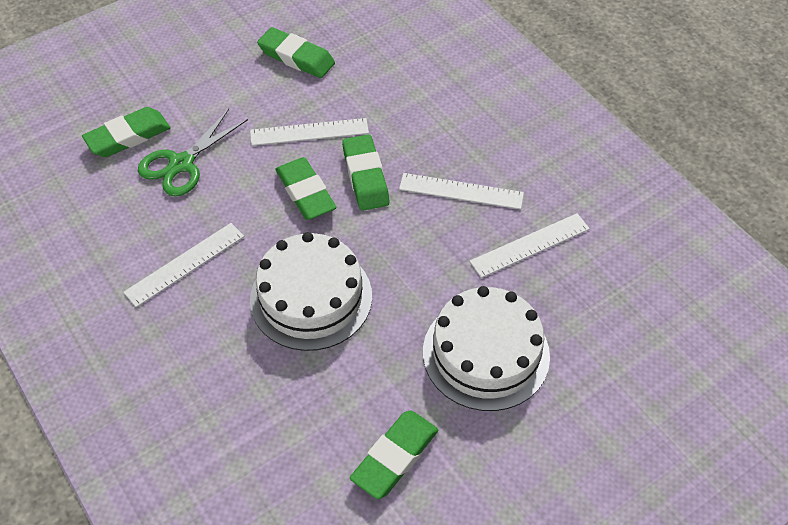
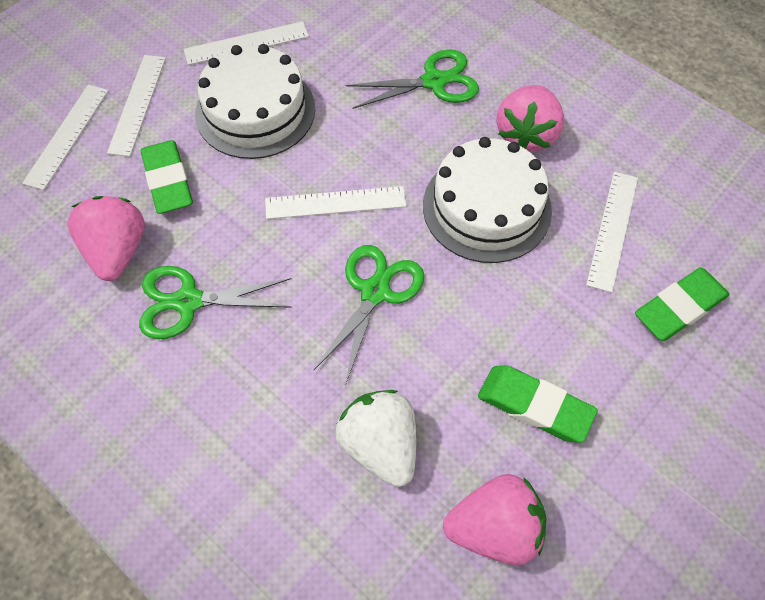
green eraser: [82,107,170,157] [257,27,335,78] [275,157,337,220] [342,134,390,211] [350,411,438,499] = 5 -> [141,140,193,214] [478,365,598,443] [635,268,729,341] = 3
green scissors: [138,109,248,197] = 1 -> [139,266,292,339] [313,245,424,386] [345,49,479,109] = 3
pink strawberry: none = 0 -> [67,196,145,281] [443,474,546,565] [496,85,564,152] = 3
white ruler: [123,223,244,307] [250,118,369,146] [399,173,524,210] [469,213,590,278] = 4 -> [22,85,109,190] [107,55,166,157] [184,21,309,65] [265,186,406,219] [586,172,638,293] = 5
white strawberry: none = 0 -> [335,390,416,487] = 1

